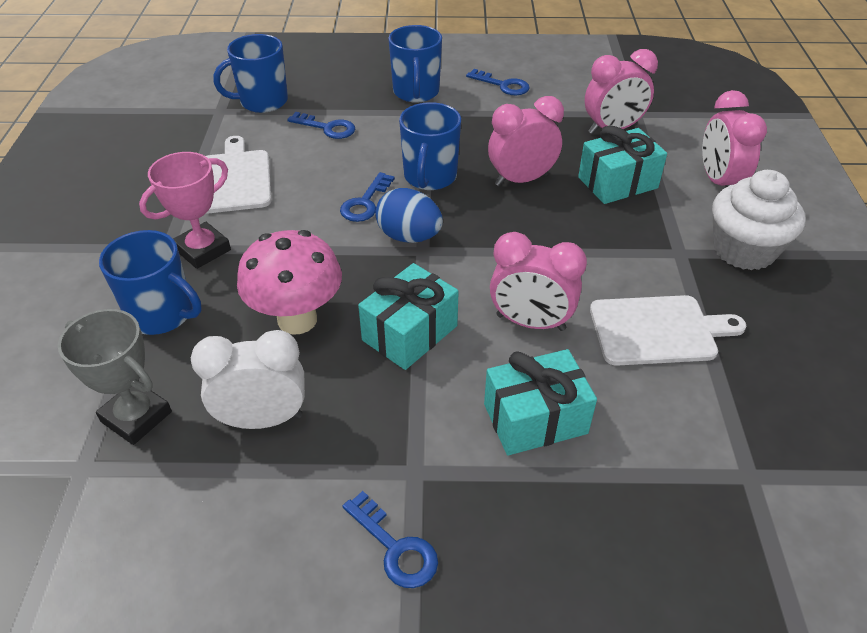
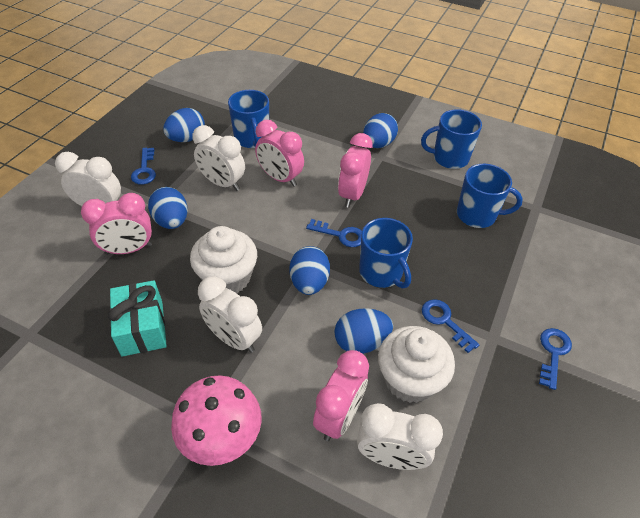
blue egg: [375,188,443,243] = 1 -> [148,187,188,229] [163,108,205,142] [289,246,330,295] [334,308,393,354] [363,113,398,148] = 5
grey trophy: [58,309,172,445] = 1 -> none = 0
pink trophy: [139,152,231,269] = 1 -> none = 0
turquoise gift: [358,263,459,370] [484,349,597,455] [578,125,667,204] = 3 -> [108,280,167,357] = 1
white clock: [191,330,305,429] = 1 -> [55,152,121,206] [192,125,245,191] [198,276,262,353] [357,403,443,470] = 4
white cupcake: [712,170,806,270] = 1 -> [190,226,257,294] [378,326,455,403] = 2
white cutting board: [206,136,271,213] [590,295,746,366] = 2 -> none = 0

